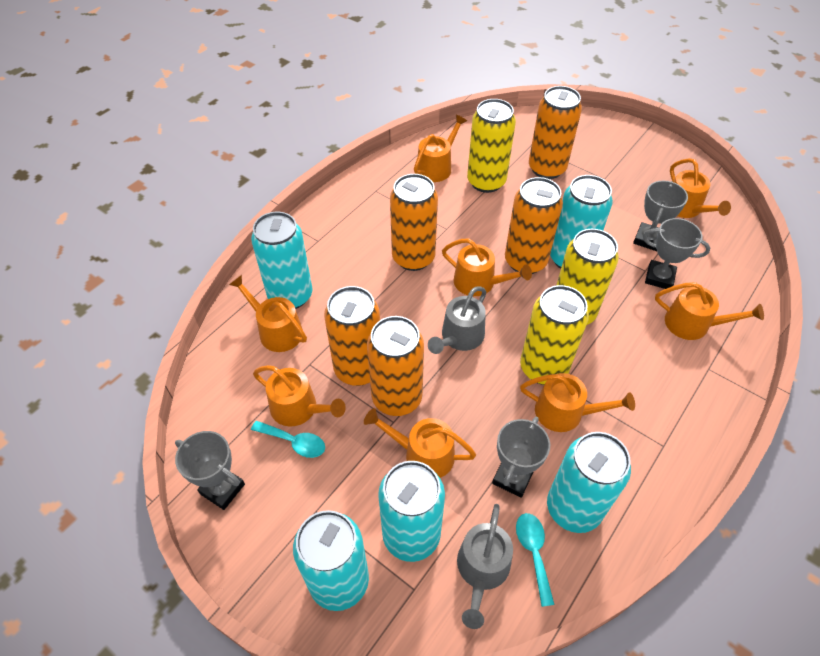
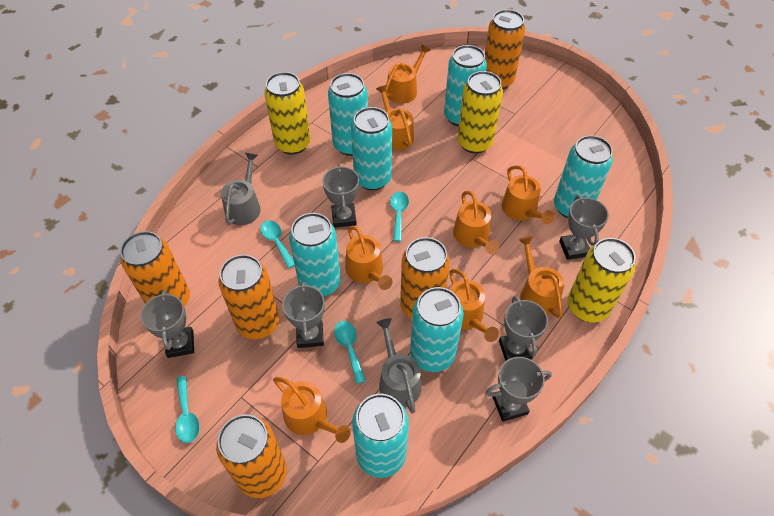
grey trophy: [175,431,245,510] [492,417,550,498] [633,181,688,251] [643,218,710,289] = 4 -> [140,290,194,358] [282,281,325,348] [322,165,359,228] [486,357,552,422] [499,296,548,361] [559,196,609,260] = 6
turquoise can: [251,212,312,309] [293,510,369,611] [378,461,445,562] [547,432,631,533] [550,175,613,269] = 5 -> [289,213,341,297] [328,73,368,156] [351,107,392,191] [352,394,409,478] [410,287,464,372] [444,45,487,126] [554,135,613,218] = 7
turquoise spoon: [251,421,325,458] [516,513,555,607] = 2 -> [176,376,200,443] [260,220,295,268] [334,321,366,384] [390,192,409,242] = 4

